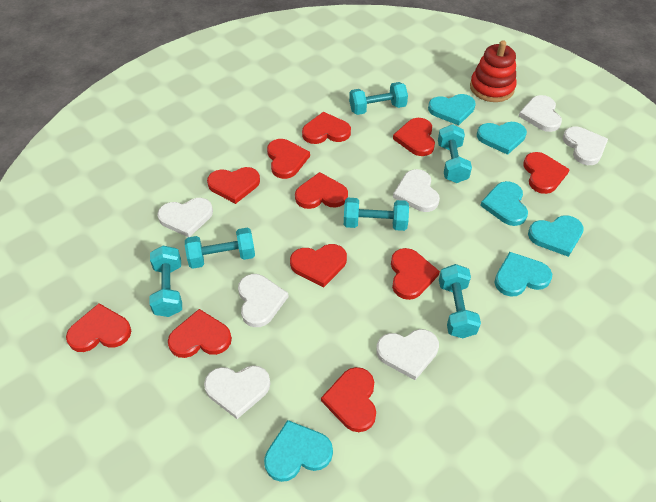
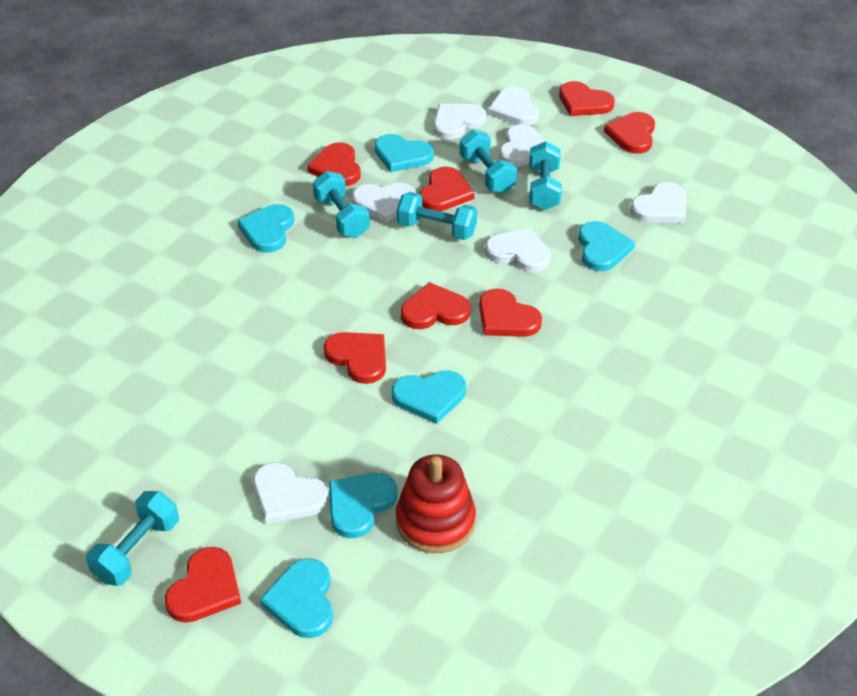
red heart: [66,303,131,352] [168,309,232,358] [207,167,260,204] [267,139,310,179] [290,244,347,287] [295,172,348,209] [302,112,351,144] [321,367,376,432] [391,248,440,300] [393,118,435,156] [523,152,570,194] = 11 -> [165,547,241,623] [307,142,361,186] [324,332,386,384] [401,282,471,329] [420,167,475,211] [479,289,542,337] [559,81,615,116] [604,112,655,154] = 8
turquoise dumbbell: [149,246,182,317] [185,228,255,269] [344,198,409,231] [349,82,408,115] [438,124,472,183] [439,264,481,338] = 6 -> [86,491,179,586] [313,171,370,238] [397,192,477,240] [460,130,517,194] [529,141,562,210] = 5

